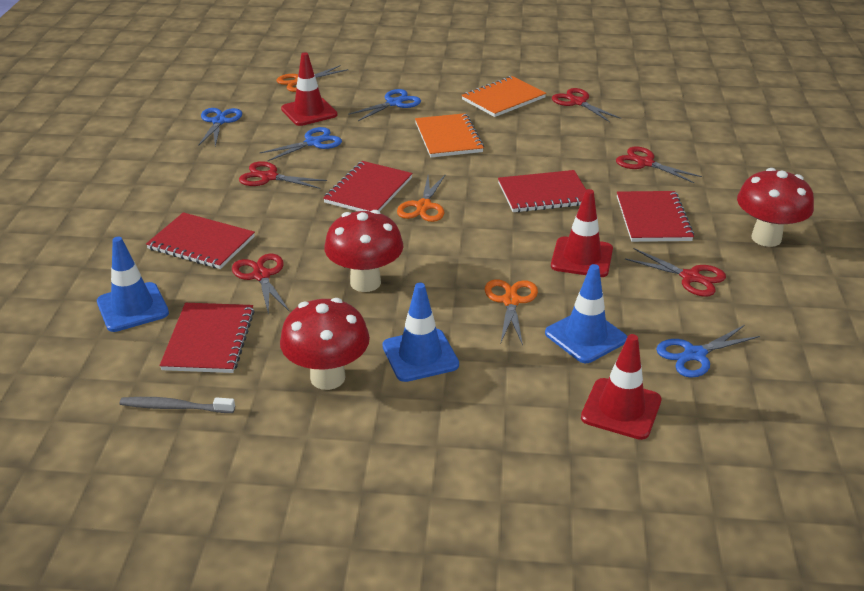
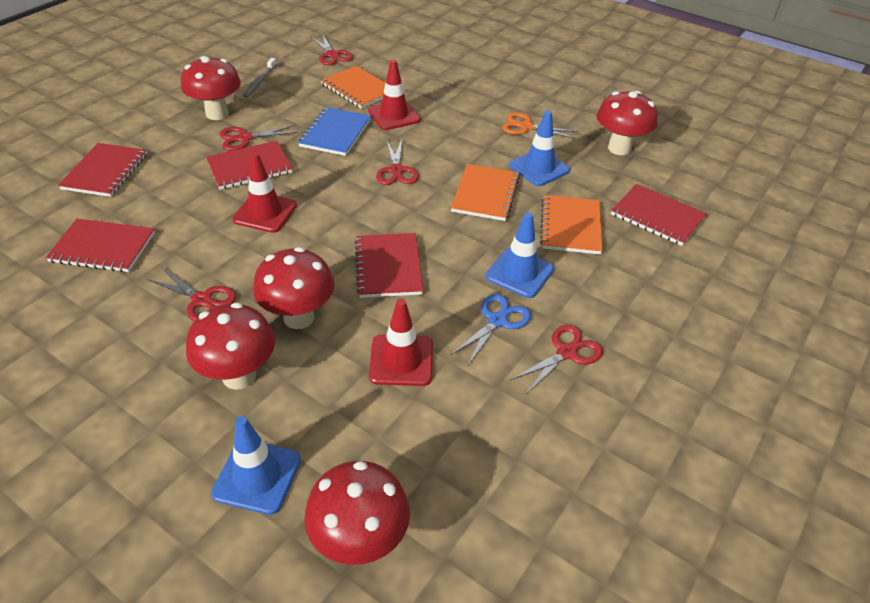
blue notebook: none = 0 -> [298,107,371,156] = 1
blue scissors: [198,108,242,146] [260,127,342,161] [348,89,421,121] [656,325,760,378] = 4 -> [450,294,531,367] = 1
orange notebook: [415,113,484,157] [461,76,546,117] = 2 -> [321,66,385,109] [451,164,520,221] [540,195,603,255] = 3
orange scissors: [277,65,349,92] [397,175,445,222] [485,279,538,345] = 3 -> [502,112,577,139] = 1
red mushroom: [280,298,370,390] [324,210,403,292] [737,168,814,247] = 3 -> [181,56,241,120] [186,303,275,390] [253,247,334,329] [304,461,410,565] [597,91,658,155] = 5

